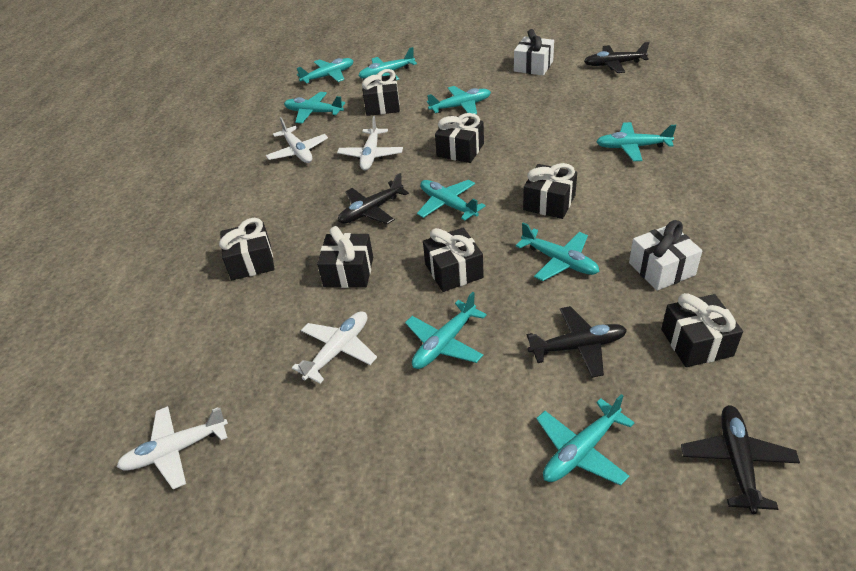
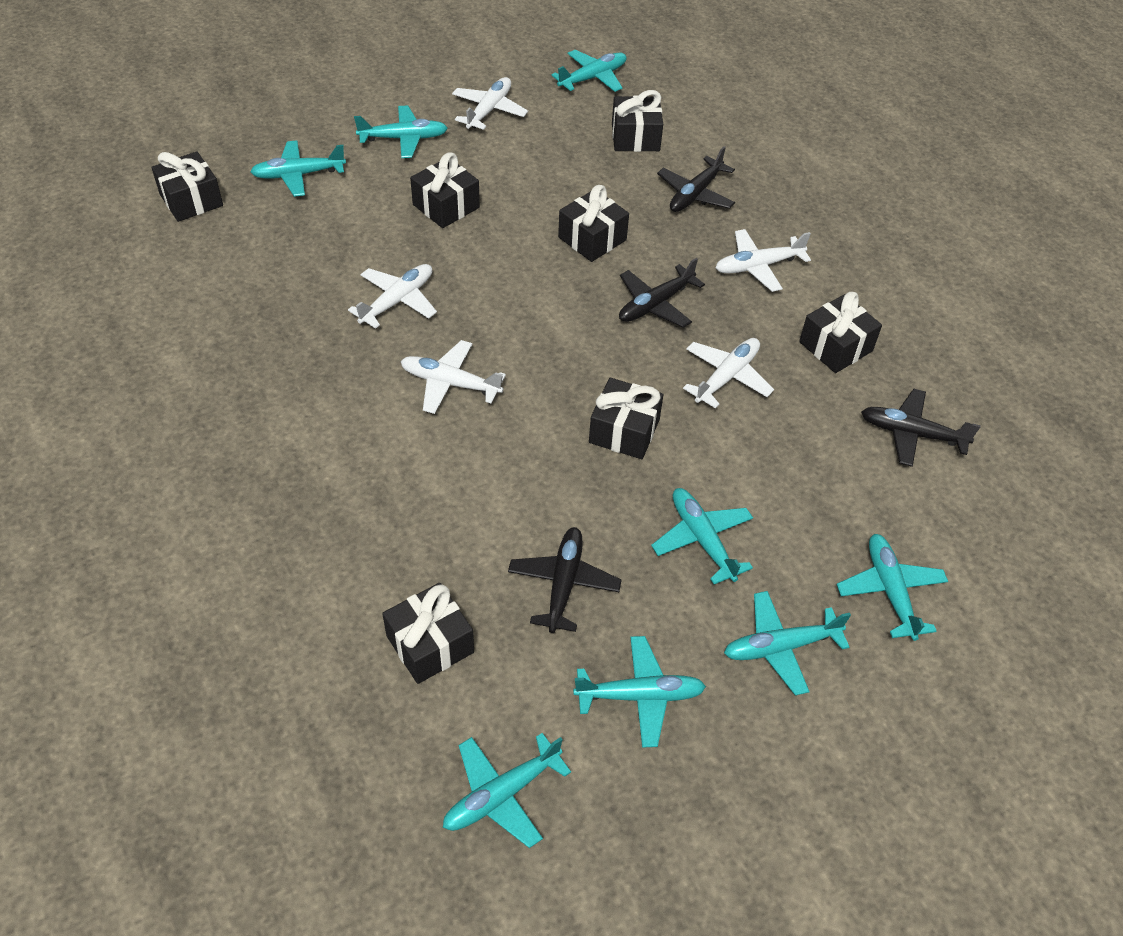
turquoise plane: [284,92,345,124] [297,58,353,84] [358,47,417,80] [405,292,487,369] [417,180,486,221] [427,86,491,114] [516,222,599,281] [536,394,635,486] [596,122,676,161] = 9 -> [250,140,346,197] [354,105,448,158] [443,733,571,848] [552,50,627,92] [573,636,706,748] [651,488,753,584] [724,591,851,696] [836,534,948,641] = 8
white gift: [514,29,554,75] [629,220,702,291] = 2 -> none = 0
white plane: [117,406,228,489] [266,117,328,163] [292,311,377,383] [337,116,403,170] = 4 -> [348,264,437,329] [400,340,506,414] [452,77,528,130] [683,338,774,408] [715,229,811,292] = 5

